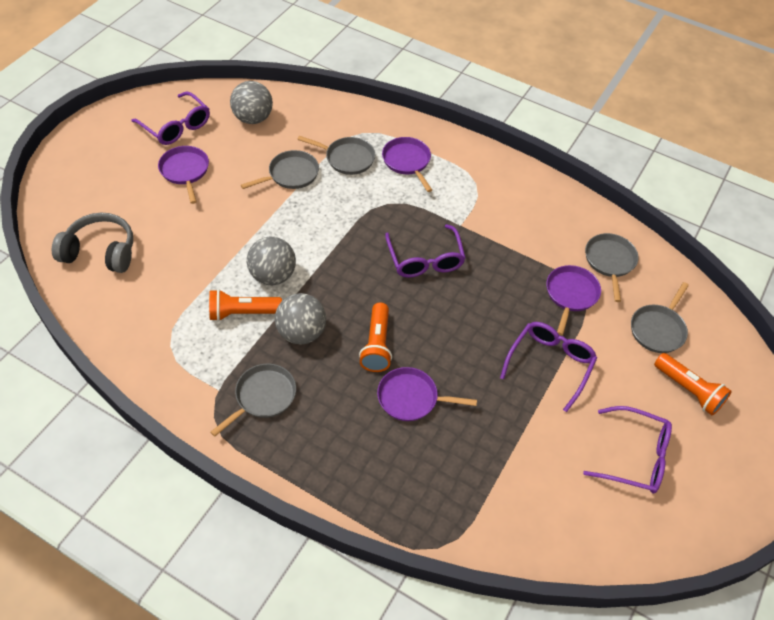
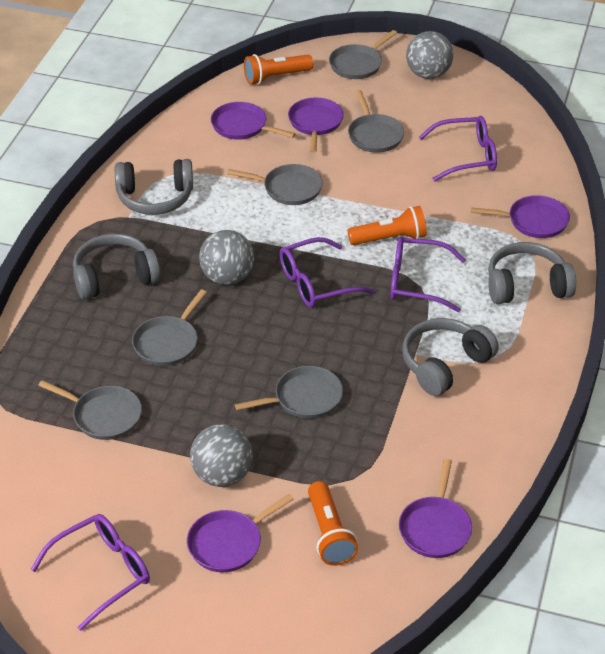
grey headphones: [52,213,133,273] = 1 -> [73,234,161,300] [115,159,193,215] [402,318,499,396] [488,242,576,304] = 4
grey pan: [210,364,296,437] [241,150,319,189] [297,136,375,175] [585,233,639,302] [631,282,689,353] = 5 -> [38,380,142,440] [132,289,207,366] [227,164,323,205] [235,366,343,419] [329,30,397,79] [348,90,404,152] = 6
purple pan: [158,146,209,204] [377,367,477,421] [382,137,432,192] [546,265,601,335] = 4 -> [187,494,294,572] [211,102,296,140] [288,98,344,153] [399,458,472,558] [471,195,570,238] = 5

